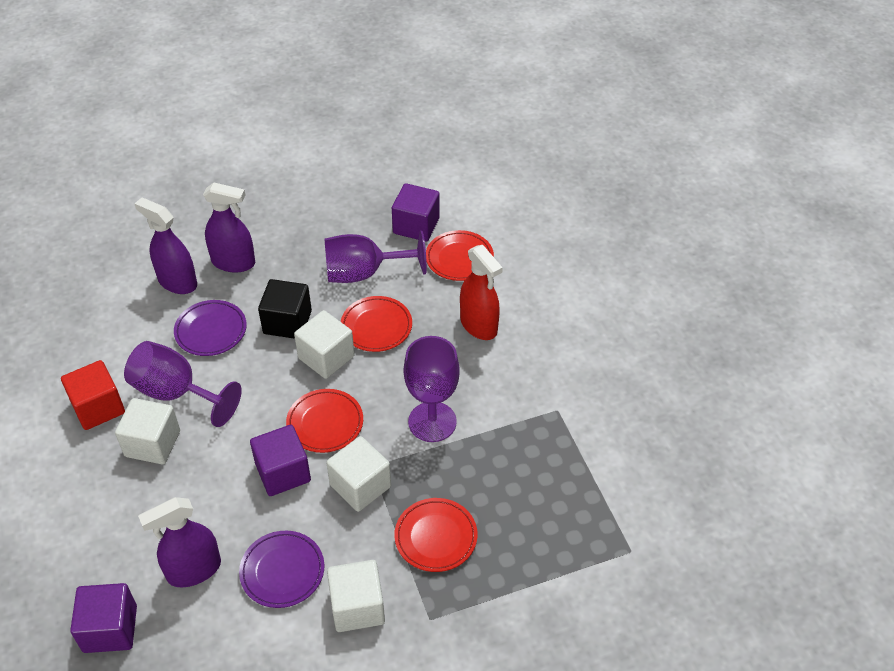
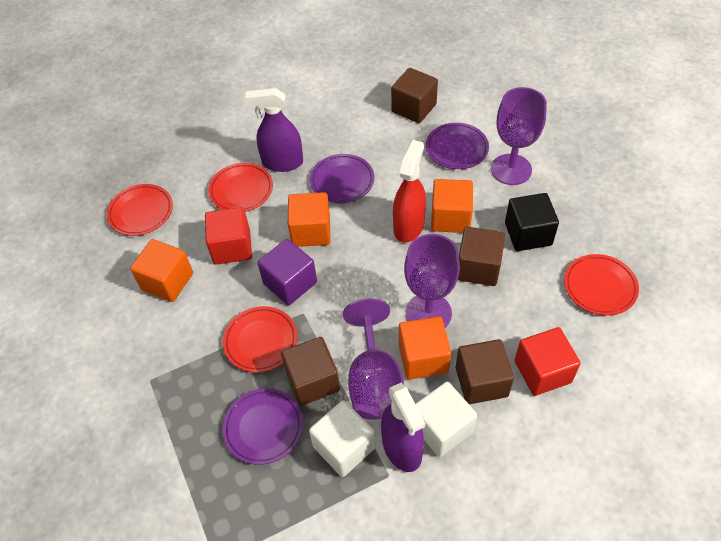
brown cube: none = 0 -> [281,337,340,406] [391,68,438,123] [456,339,514,404] [458,227,505,286] = 4
orange cube: none = 0 -> [130,239,193,302] [288,192,330,247] [399,316,451,380] [431,179,473,233] = 4
purple cube: [70,583,137,653] [250,425,311,496] [392,183,440,242] = 3 -> [258,239,317,305] = 1
purple plate: [174,300,247,356] [239,531,324,608] = 2 -> [223,388,303,465] [310,154,374,203] [426,123,489,169] = 3
purple spray bottle: [134,198,197,294] [138,497,221,587] [203,182,255,273] = 3 -> [245,88,303,172] [381,383,425,472] = 2
red cube: [61,360,125,430] = 1 -> [205,207,252,265] [515,327,581,396] = 2
white cube: [115,398,180,464] [294,310,355,379] [326,436,391,512] [327,560,385,632] = 4 -> [309,400,376,477] [415,382,477,457] = 2

